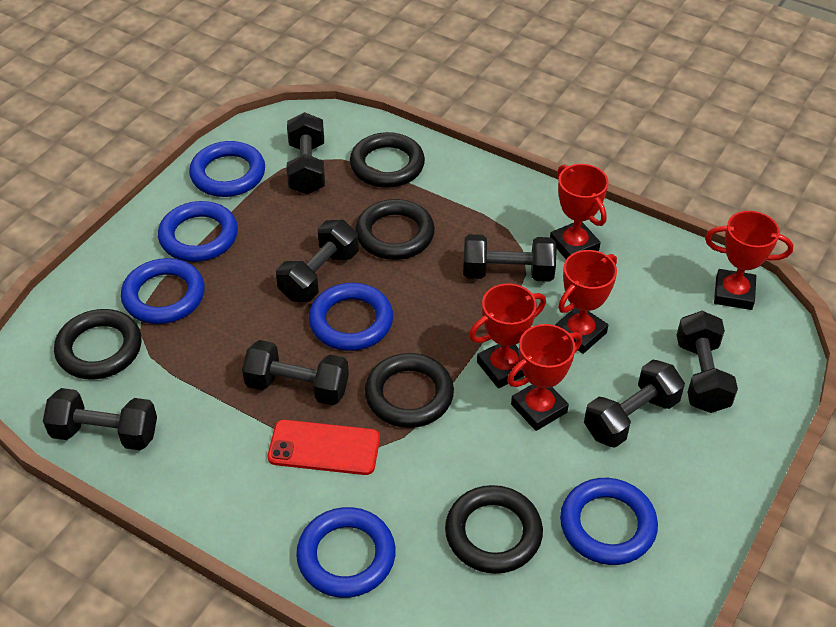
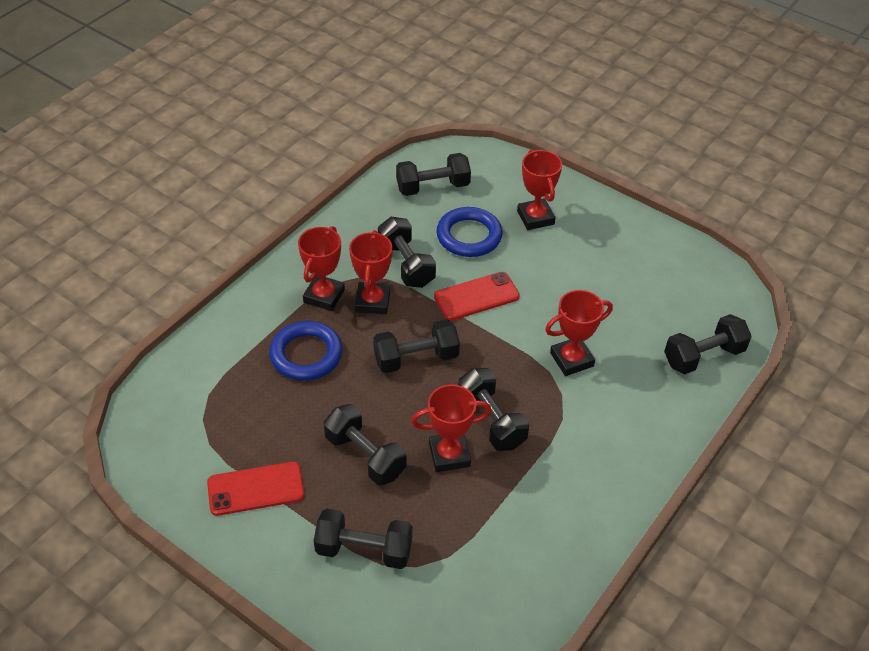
black ring: [54,309,142,380] [350,132,425,188] [355,199,435,260] [365,353,454,428] [445,485,543,574] = 5 -> none = 0
blue ring: [121,258,205,324] [158,201,238,262] [189,141,265,197] [296,507,396,598] [309,283,393,351] [560,478,658,565] = 6 -> [269,321,343,381] [436,207,502,257] = 2
red phone: [268,420,380,475] = 1 -> [207,462,305,516] [434,272,520,321] = 2

